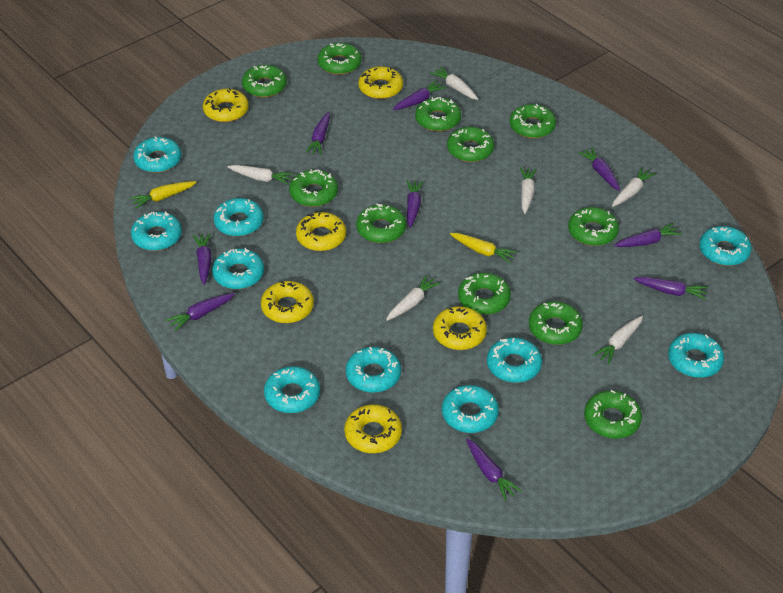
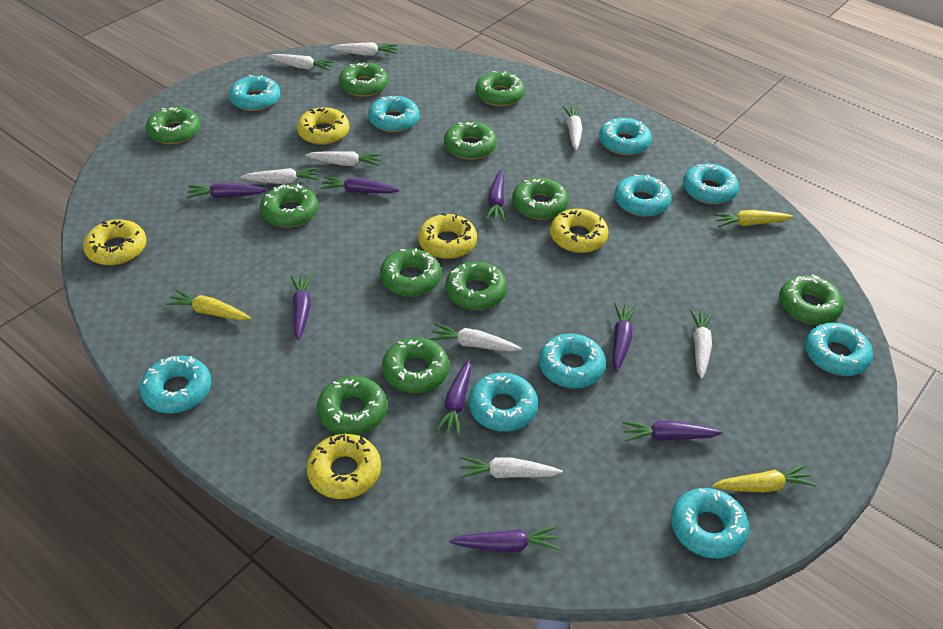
purple carrot: [166,293,235,331] [193,233,212,285] [305,112,330,155] [393,80,446,110] [406,180,423,228] [466,438,522,501] [578,147,620,191] [614,223,682,247] [633,277,708,300] = 9 -> [186,182,268,199] [291,274,312,340] [320,176,399,193] [435,359,471,436] [449,526,560,553] [485,170,505,222] [613,303,637,372] [622,421,723,442] = 8
white carrot: [227,165,294,185] [386,275,441,321] [430,67,478,100] [520,167,537,214] [593,316,643,365] [612,167,656,207] = 6 -> [240,168,319,184] [268,54,335,71] [305,151,382,166] [331,42,397,56] [429,323,522,352] [459,456,563,478] [563,106,582,150] [690,309,712,379] = 8
yellow carrot: [129,181,197,209] [450,233,517,264] = 2 -> [165,289,251,321] [712,464,816,493] [713,210,793,227] = 3
yellow donut: [203,88,249,122] [261,281,314,323] [296,212,346,251] [344,404,402,453] [358,66,403,99] [433,306,487,350] = 6 -> [83,219,146,265] [297,107,349,145] [306,434,381,499] [418,213,477,259] [550,209,609,253] = 5

